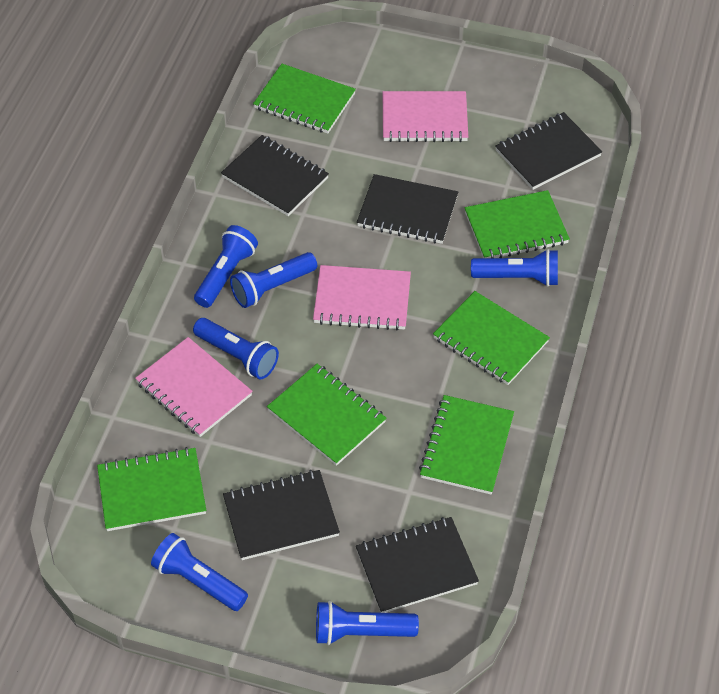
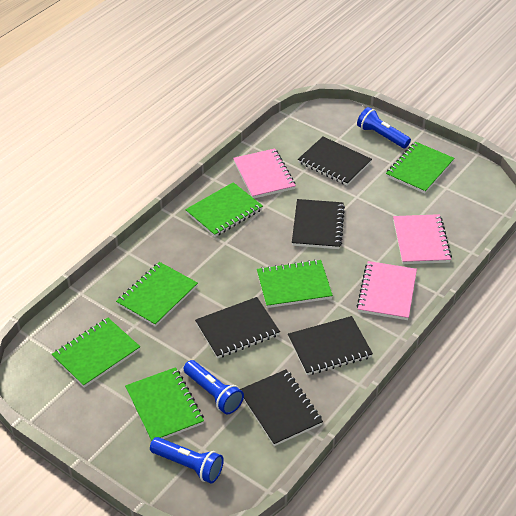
blue flashlight: [151,533,248,611] [193,318,279,379] [194,225,258,308] [230,252,317,308] [316,601,419,645] [471,249,558,287] = 6 -> [150,437,224,484] [184,360,244,414] [357,107,411,148] = 3

